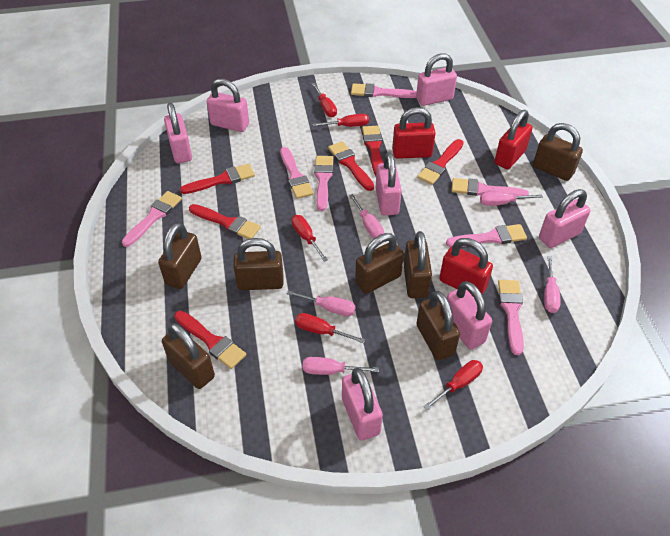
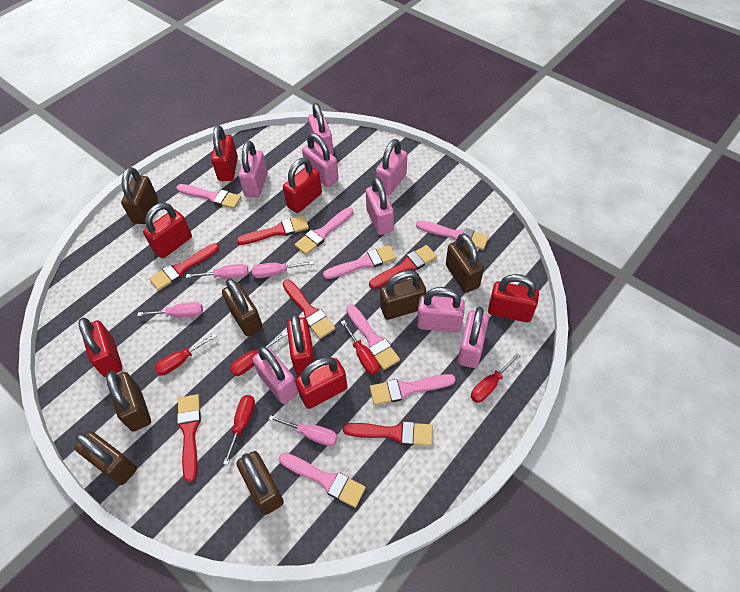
pink padlock: [164,103,192,163] [207,79,249,132] [342,368,383,441] [375,152,402,216] [416,53,457,106] [447,281,492,349] [539,189,590,248] = 7 -> [239,141,268,198] [252,346,298,404] [302,133,339,187] [308,103,333,155] [366,177,394,235] [376,139,407,196] [417,287,465,333] [458,307,489,368] = 8
pink screwdriver: [287,290,356,316] [303,357,379,375] [349,194,384,238] [480,192,543,206] [544,256,561,313] = 5 -> [137,302,203,317] [186,264,249,279] [252,261,314,278] [269,415,338,446] = 4
red padlock: [392,107,436,159] [439,238,493,296] [494,110,533,169] = 3 -> [78,318,122,377] [143,203,192,258] [211,125,238,181] [283,158,322,213] [287,314,315,375] [295,356,347,409] [488,274,539,322] = 7

